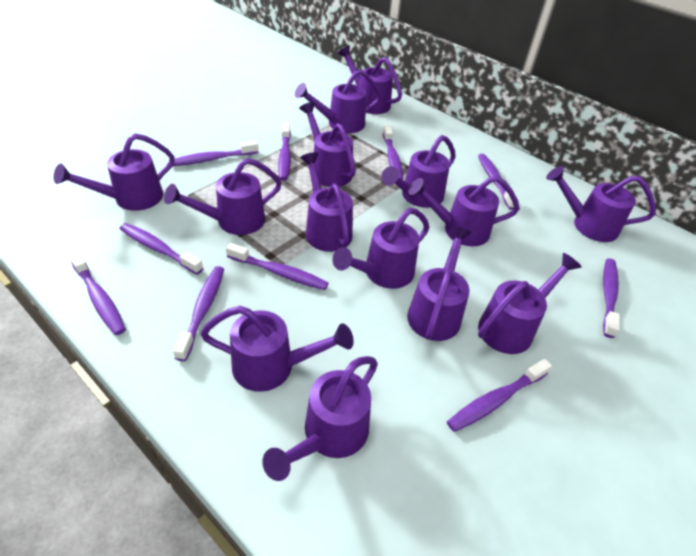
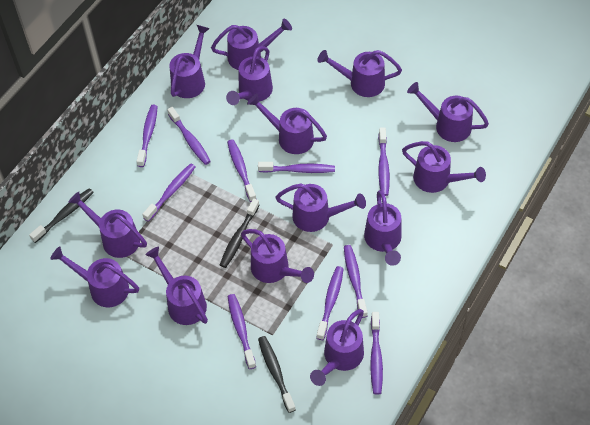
black toothbrush: none = 0 -> [29,188,94,243] [220,198,259,268] [258,336,296,413] = 3

